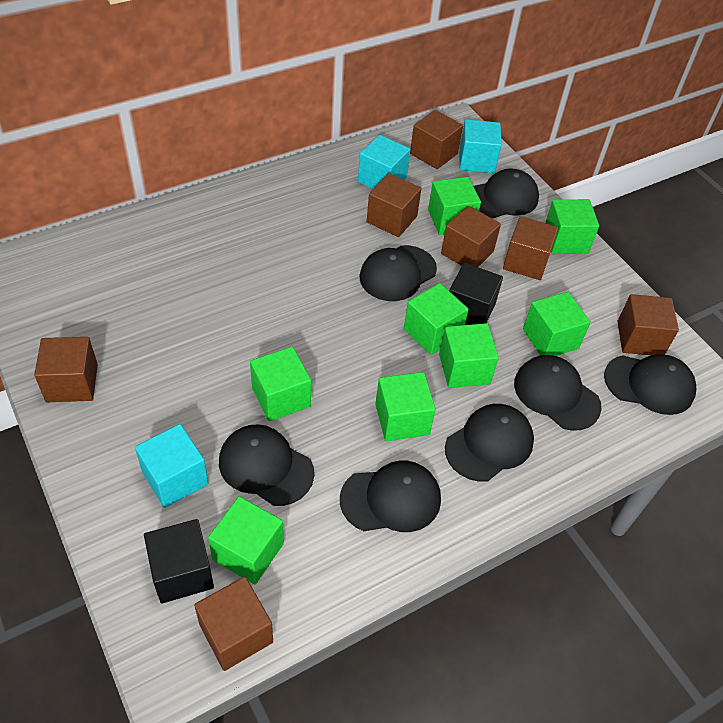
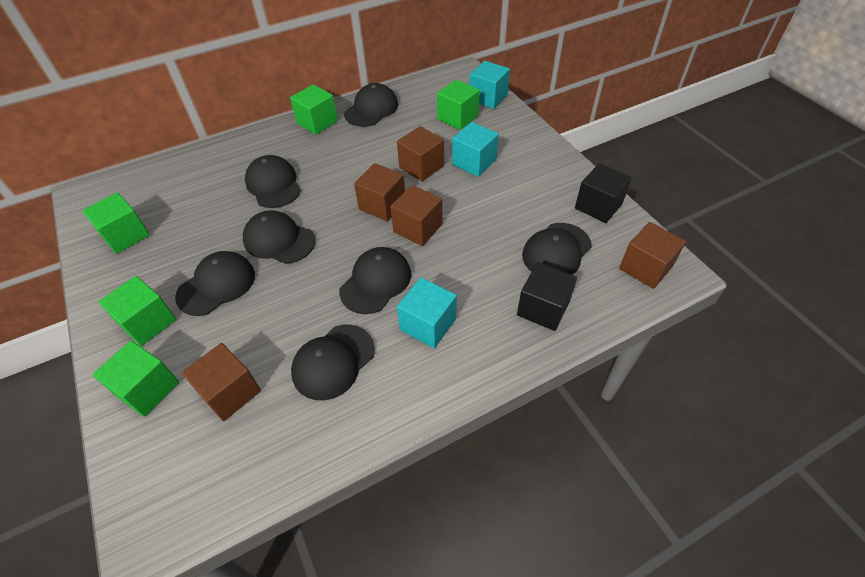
brown cube: [34,337,98,402] [194,577,273,671] [367,173,422,237] [410,110,463,169] [441,206,501,267] [503,216,558,280] [618,294,679,355] = 7 -> [182,343,261,421] [354,163,405,221] [390,185,442,246] [397,126,444,182] [619,222,686,289] = 5
green cube: [208,496,284,585] [250,347,311,421] [375,372,436,441] [404,283,469,355] [428,177,481,235] [439,323,499,388] [523,292,591,356] [545,199,599,254] = 8 -> [82,192,150,254] [92,341,179,417] [99,276,176,346] [290,84,338,135] [437,80,480,130] = 5

